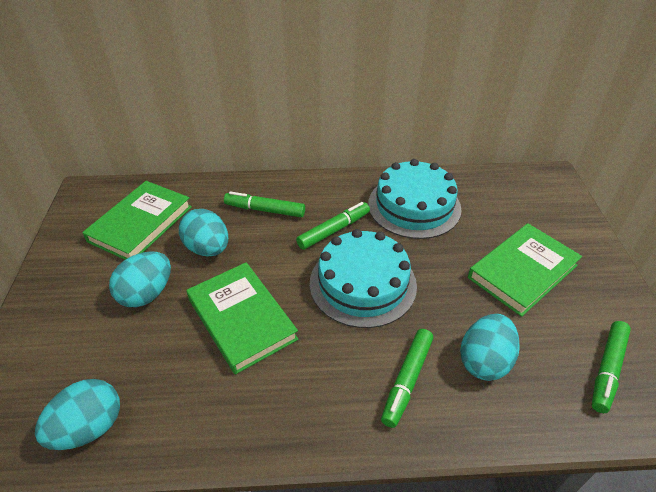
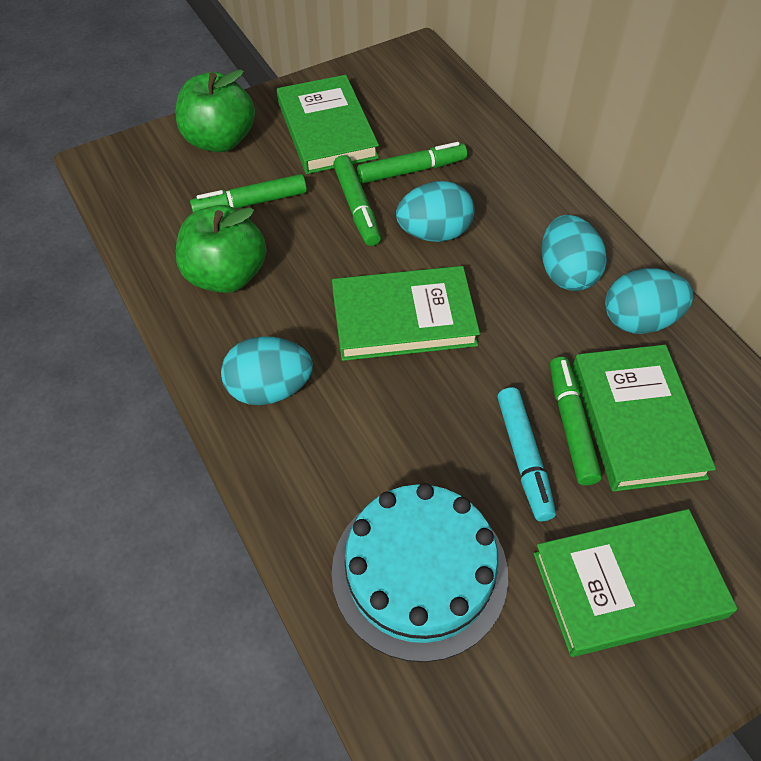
green apple: none = 0 -> [176,69,255,152] [176,205,267,293] = 2
green book: [82,181,192,260] [186,262,299,374] [468,223,582,317] = 3 -> [277,75,379,174] [332,266,480,361] [533,509,737,657] [572,345,716,492] = 4
turquoise cake: [310,229,417,328] [368,159,461,239] = 2 -> [331,483,508,662] = 1
turquoise marker: none = 0 -> [497,387,556,521] = 1

